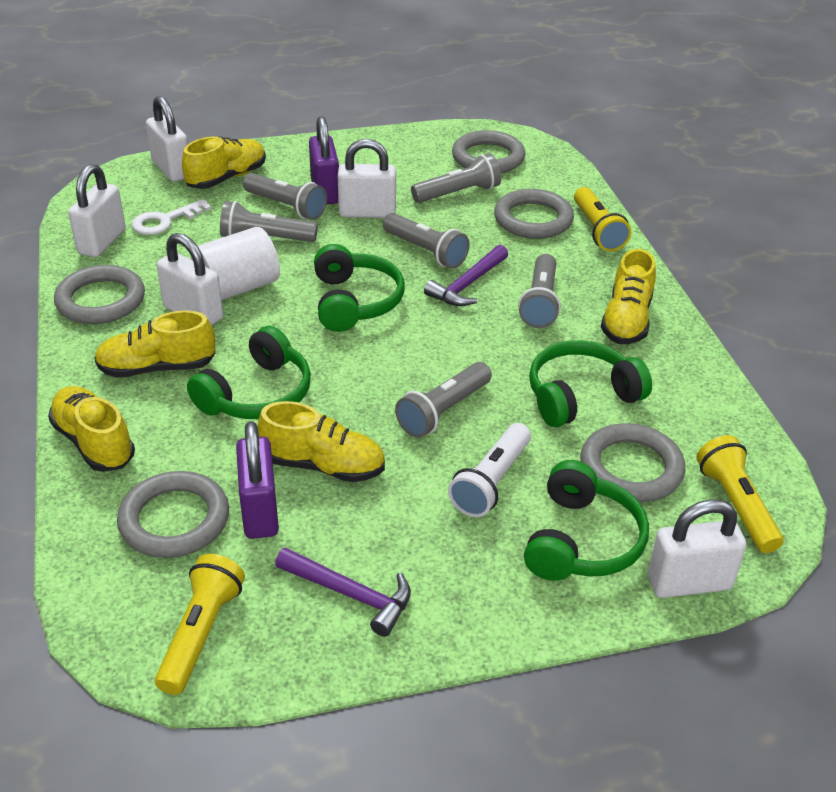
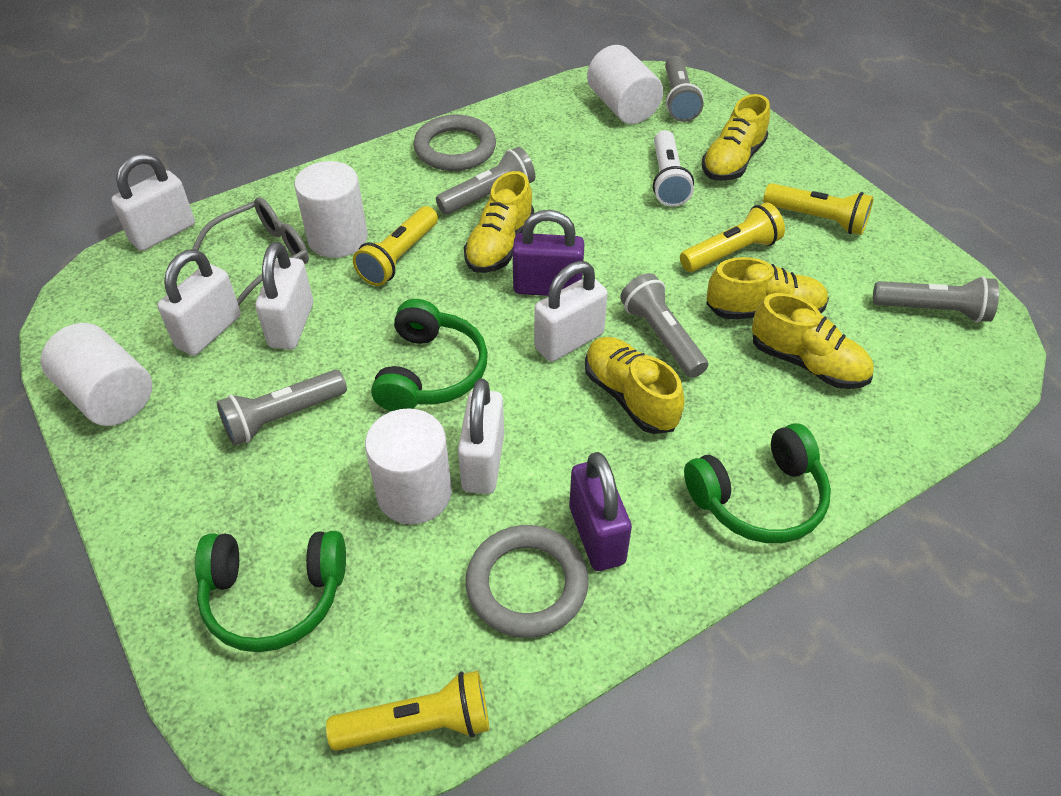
green headphones: [187,326,311,419] [314,244,405,332] [524,460,649,581] [529,340,652,427] = 4 -> [195,531,346,652] [371,299,488,411] [684,423,831,543] = 3
grey flashlight: [220,201,318,242] [243,173,327,220] [383,213,470,269] [395,362,492,438] [411,153,501,203] [518,254,561,328] = 6 -> [217,370,347,446] [436,147,535,215] [620,273,708,378] [665,56,704,122] [873,276,999,323] = 5
grey glasses: none = 0 -> [192,197,309,305] = 1
grey ring: [54,265,145,324] [117,471,229,558] [452,130,526,173] [494,189,574,239] [580,423,685,502] = 5 -> [413,115,496,171] [465,525,588,638] = 2
purple hammer: [275,547,411,637] [424,245,508,306] = 2 -> none = 0
white cylinder: [191,227,280,300] = 1 -> [41,323,152,426] [294,161,368,258] [365,409,452,524] [587,45,663,124] = 4
white key: [132,199,211,235] = 1 -> none = 0
yellow flashlight: [155,554,245,695] [574,187,631,251] [696,435,784,553] = 3 -> [326,670,489,751] [353,206,438,286] [680,202,785,272] [763,183,874,235] = 4

